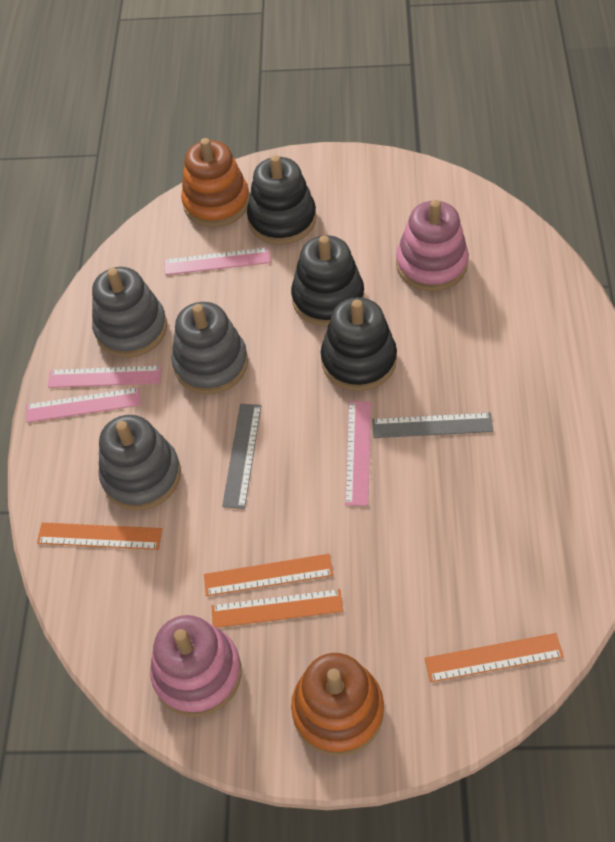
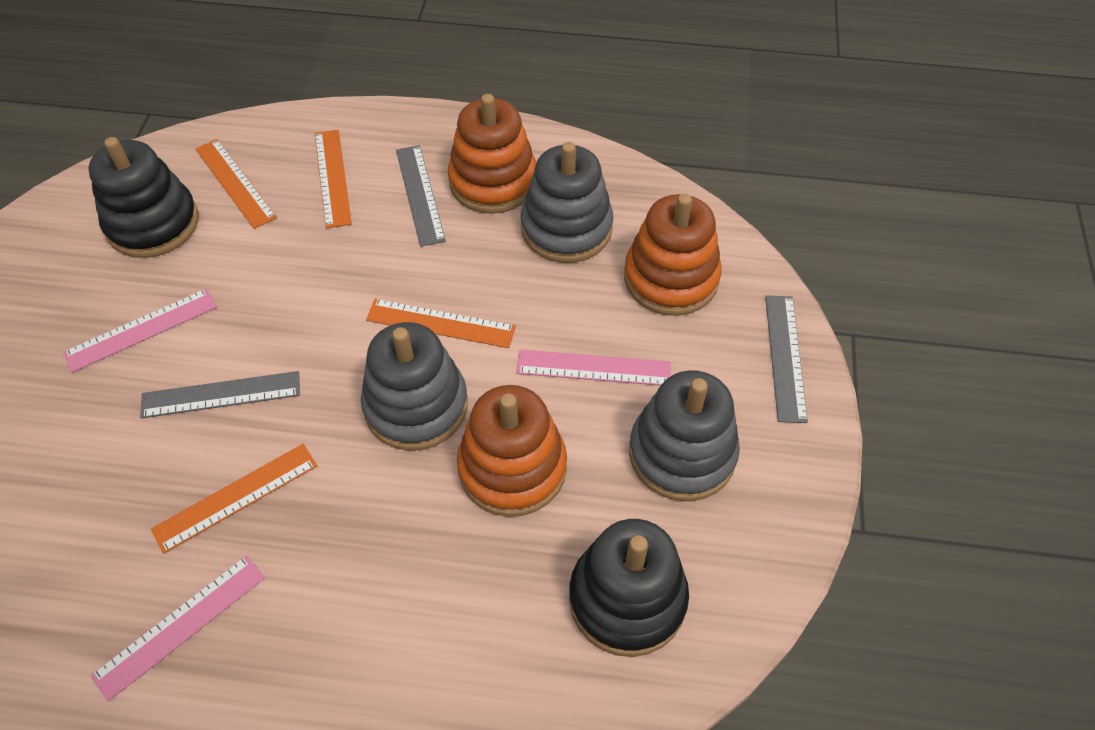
black stacking toy: [247,155,316,245] [291,235,364,327] [321,297,397,391] = 3 -> [88,137,198,258] [569,519,689,657] = 2
grey ruler: [222,404,261,509] [372,412,493,438] = 2 -> [140,371,300,419] [396,145,446,247] [765,295,808,423] = 3
orange stacking toy: [181,138,250,227] [291,653,384,756] = 2 -> [448,94,536,214] [457,385,567,517] [624,194,722,316] = 3
pink ruler: [26,387,141,423] [48,365,162,388] [164,247,271,275] [345,401,371,506] = 4 -> [63,289,217,373] [90,555,265,702] [516,349,671,386] = 3
pink stacking toy: [150,615,242,717] [396,200,469,291] = 2 -> none = 0

